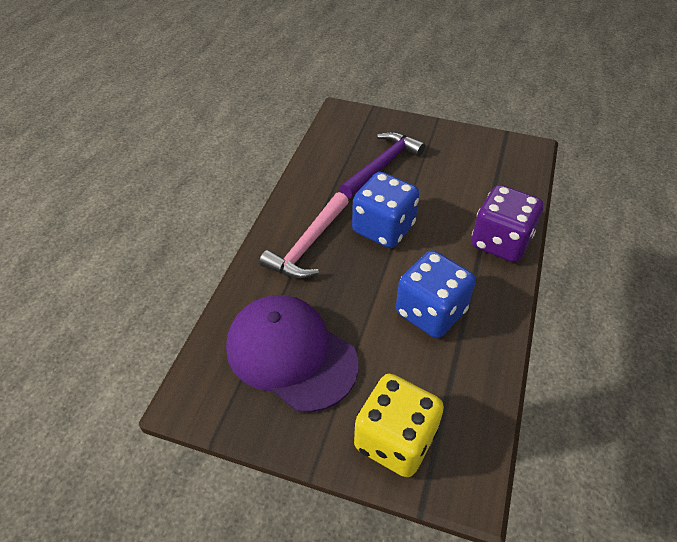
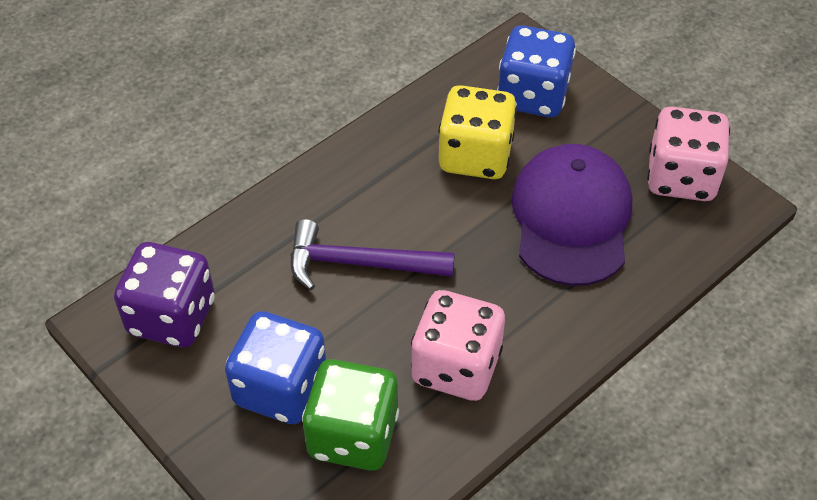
green dice: none = 0 -> [302,359,399,471] = 1
pink dice: none = 0 -> [411,290,505,401] [647,107,730,201] = 2
pink hammer: [259,192,349,279] = 1 -> none = 0

